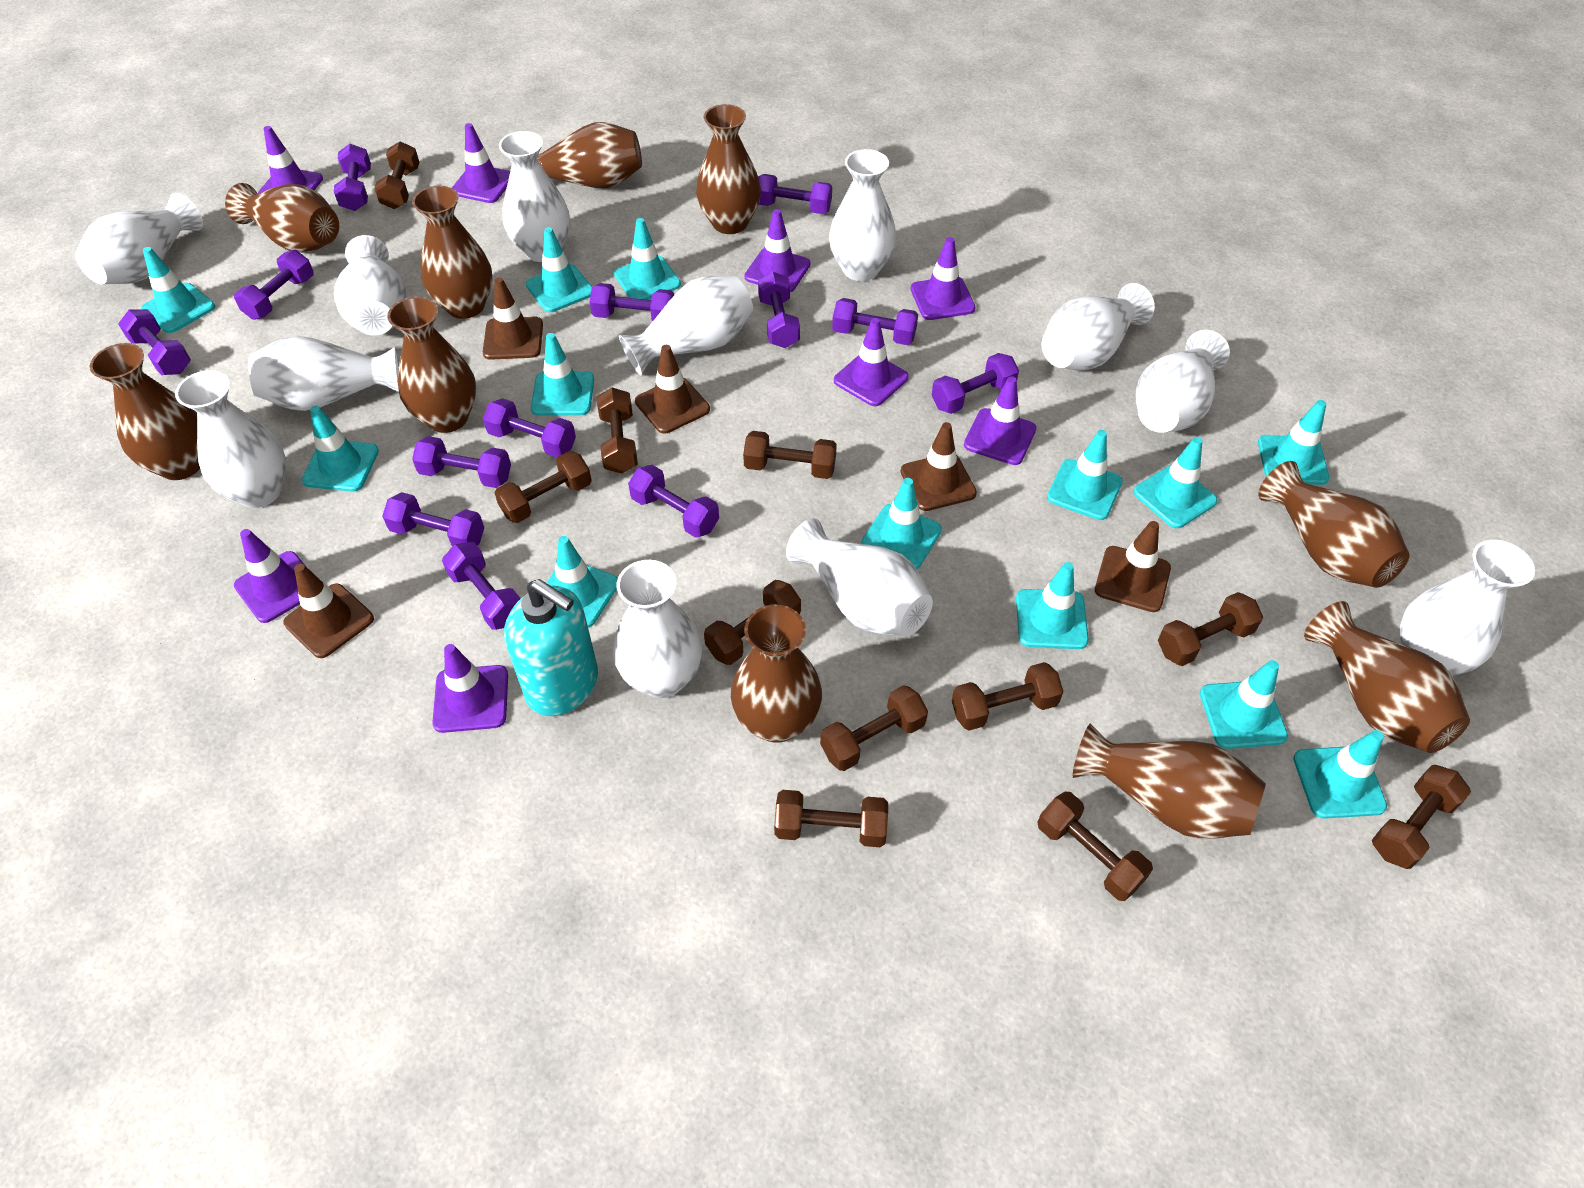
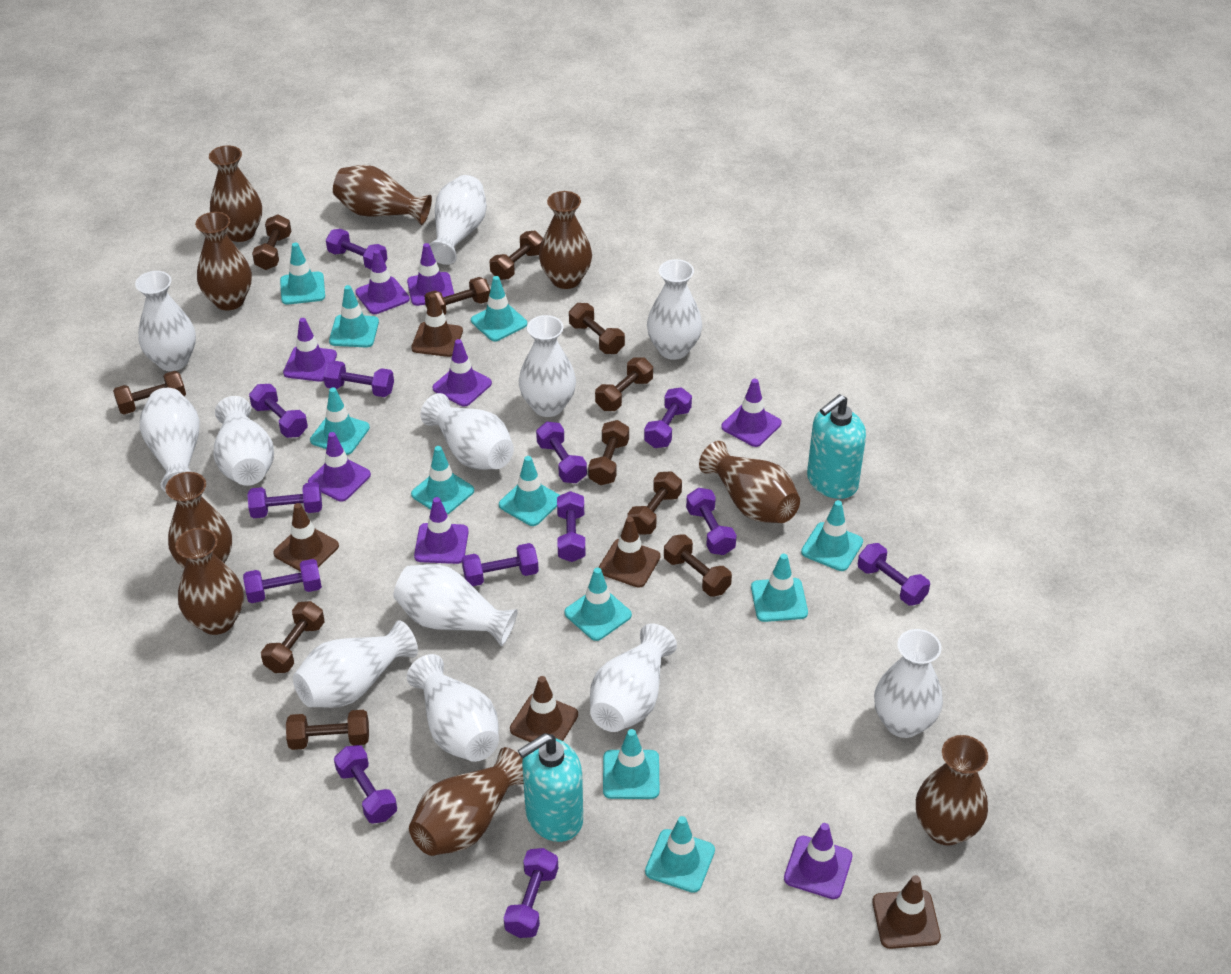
brown vase: [90,343,200,480] [225,183,339,253] [387,296,476,433] [412,186,493,319] [537,122,642,188] [696,104,761,234] [731,605,822,743] [1073,723,1266,839] [1258,461,1410,588] [1304,601,1470,753] = 10 -> [165,472,232,568] [175,528,244,635] [195,212,252,310] [209,145,262,242] [333,165,432,225] [409,747,524,856] [539,191,592,289] [699,441,800,523] [916,735,988,845] = 9
turquoise soap dispenser: [504,579,598,716] = 1 -> [518,733,583,842] [807,394,866,499] = 2
turquoise traffic cone: [141,247,215,333] [302,406,379,492] [526,227,592,312] [531,333,594,416] [547,536,618,628] [614,218,681,300] [861,478,942,569] [1016,562,1089,649] [1047,430,1123,520] [1134,437,1217,528] [1200,660,1288,749] [1258,400,1329,485] [1293,730,1387,819] = 13 -> [280,243,325,305] [310,387,370,455] [329,285,379,347] [411,446,474,514] [471,276,527,342] [499,456,560,526] [565,568,632,641] [603,729,659,799] [645,816,715,893] [751,554,808,622] [801,500,863,571] = 11

